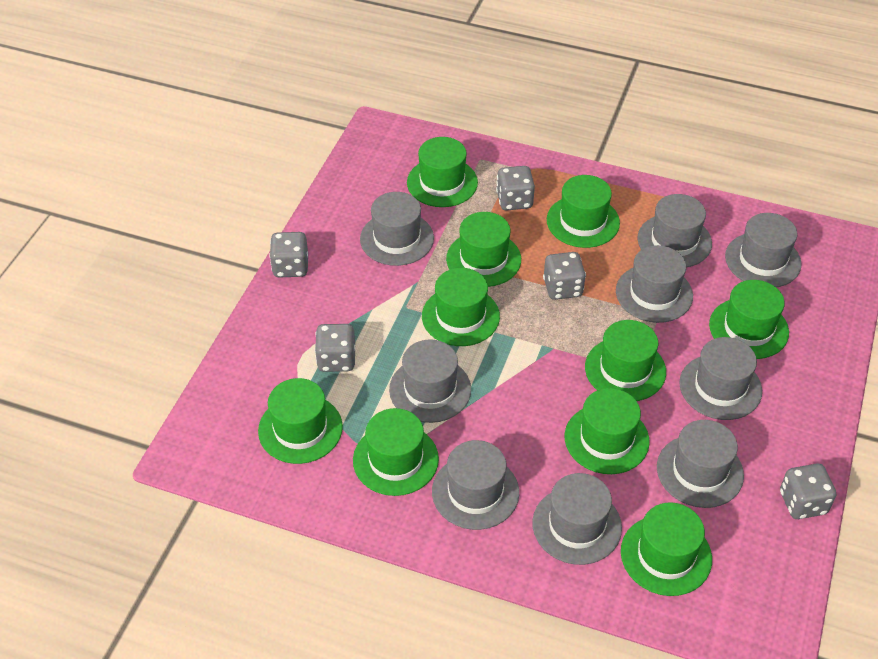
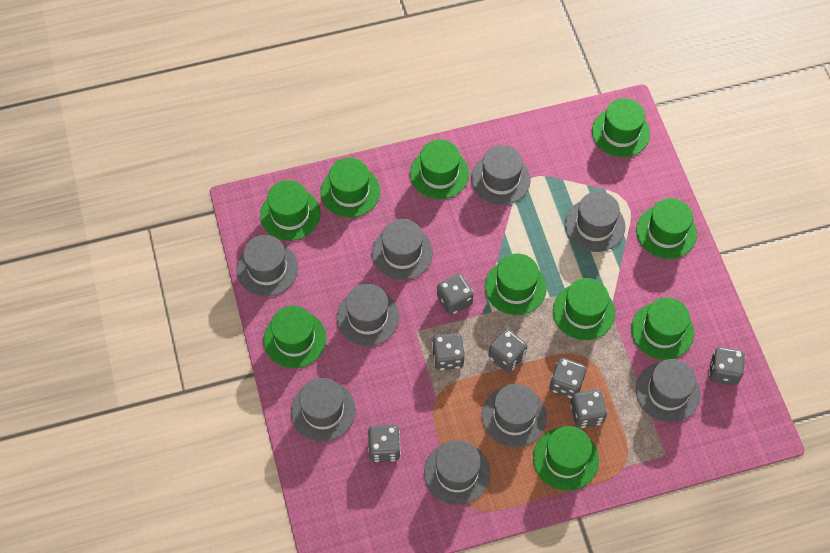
grey dice: [269,232,308,278] [315,324,355,372] [496,166,535,211] [543,252,586,300] [780,464,836,519] = 5 -> [368,425,401,462] [432,333,465,370] [437,274,473,315] [488,329,527,372] [549,358,586,399] [570,389,607,428] [709,347,745,385] = 7

